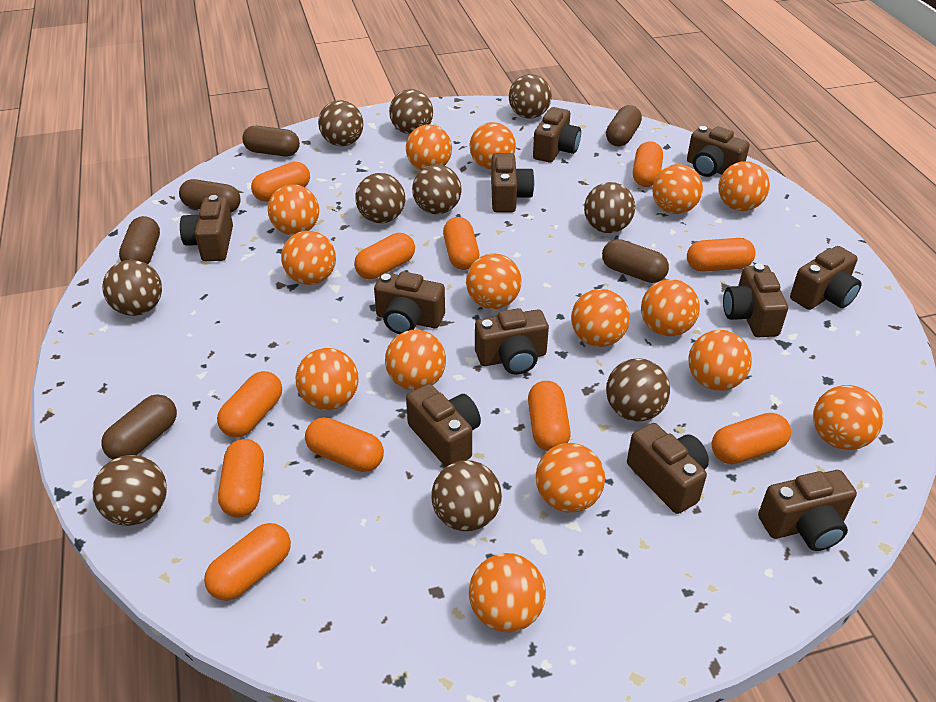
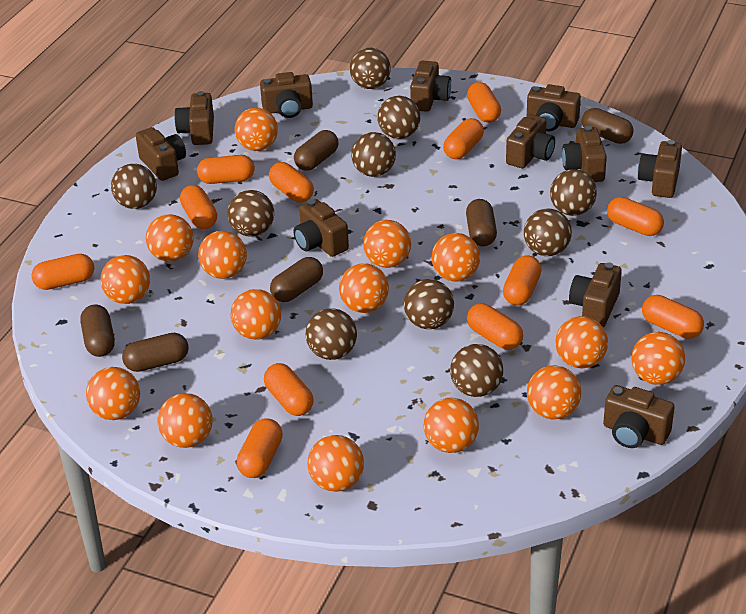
orange capsule: [204,523,291,601] [217,371,282,437] [218,439,264,518] [251,162,310,202] [305,417,384,472] [354,233,415,279] [443,217,479,270] [528,381,571,451] [633,141,663,187] [687,238,756,272] [712,413,791,464] = 11 -> [31,254,94,290] [180,185,217,229] [197,155,255,184] [236,418,283,478] [264,363,314,416] [269,162,314,202] [443,118,484,159] [467,82,501,123] [467,303,523,350] [503,255,542,305] [607,197,664,236] [642,295,704,339] = 12

